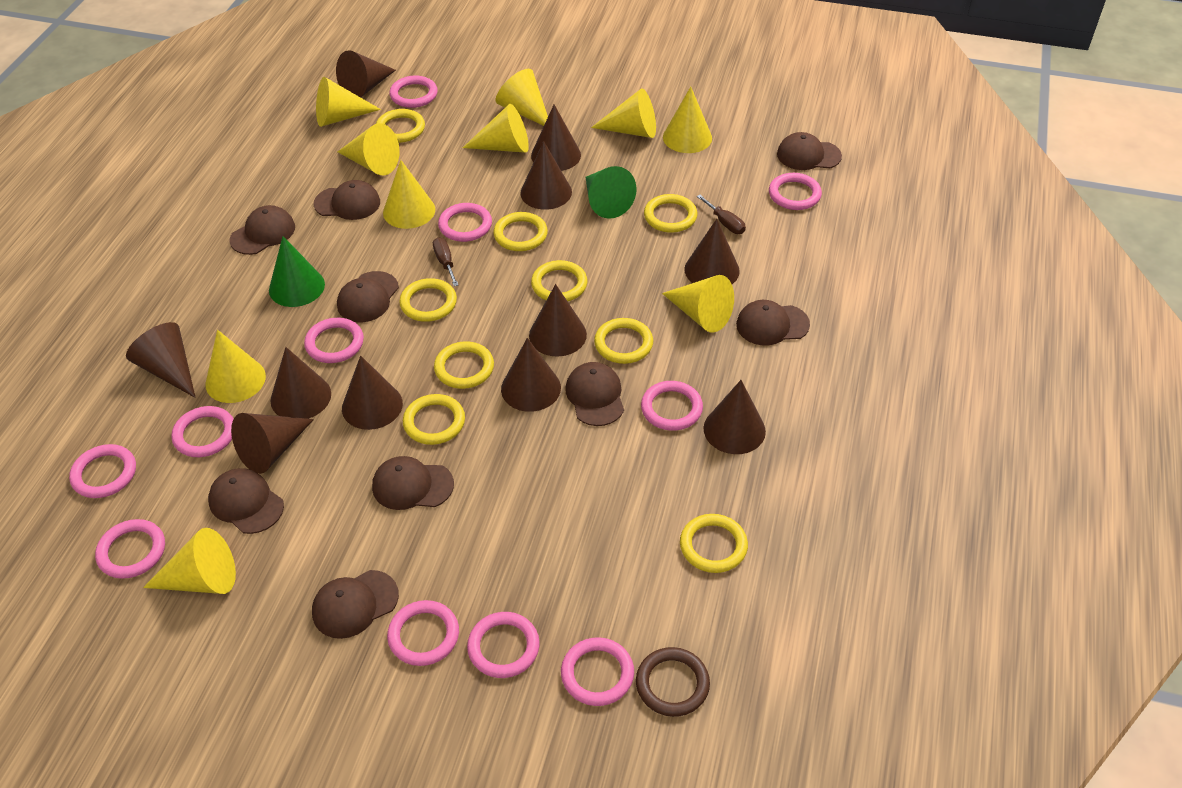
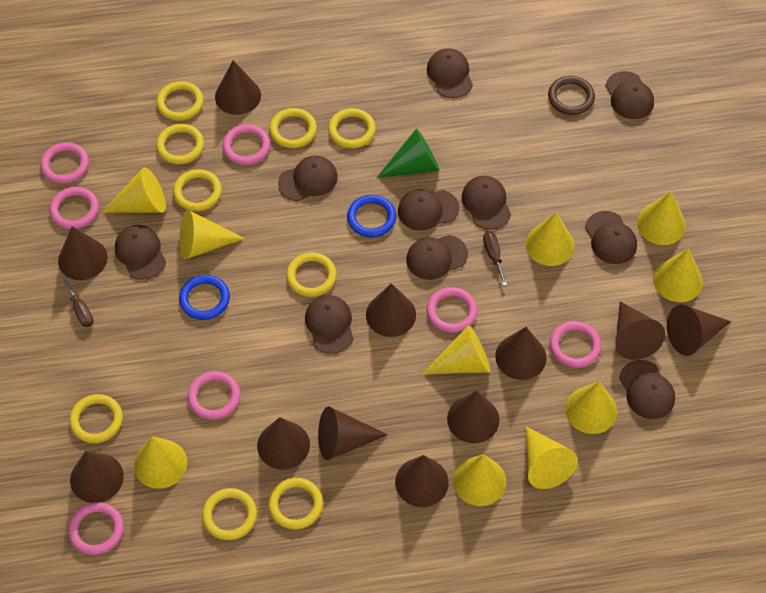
blue ring: none = 0 -> [179,275,230,320] [347,195,396,237] = 2
brown cap: [208,468,284,534] [229,205,295,255] [312,570,399,639] [313,180,380,220] [337,271,399,322] [372,456,454,510] [565,362,624,426] [736,300,810,345] [777,132,842,170] = 9 -> [115,225,166,280] [278,155,338,201] [305,295,353,354] [398,189,459,231] [406,235,468,280] [427,48,473,98] [462,176,511,230] [585,211,637,264] [605,71,654,119] [619,360,675,419] = 10
green cone: [269,236,325,307] [586,166,637,219] = 2 -> [377,128,439,178] = 1
pink ring: [69,444,136,498] [95,519,165,579] [171,406,233,457] [304,318,364,363] [387,600,459,666] [389,75,438,108] [438,203,492,242] [467,612,540,678] [561,637,634,706] [641,381,703,431] [769,173,822,210] = 11 -> [41,142,89,184] [50,187,99,229] [68,502,124,555] [188,371,240,420] [222,124,270,165] [426,287,478,333] [550,321,601,368] = 7

